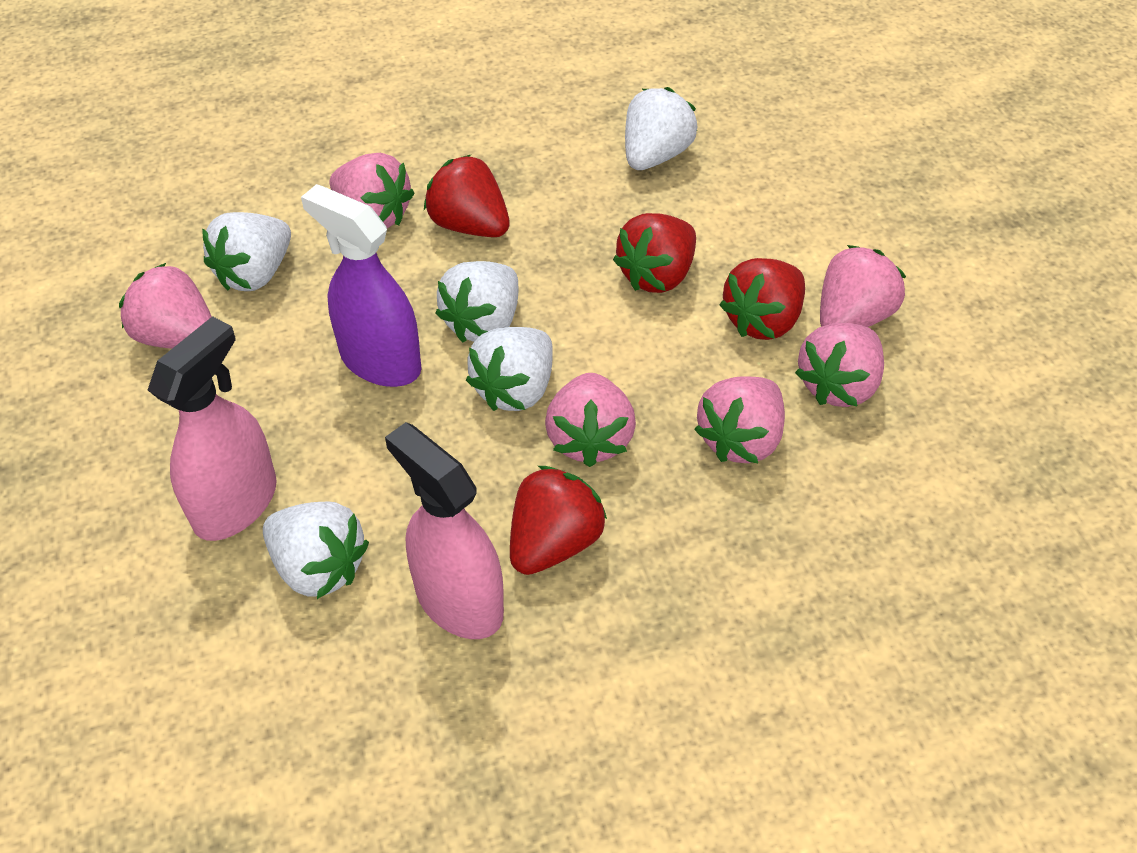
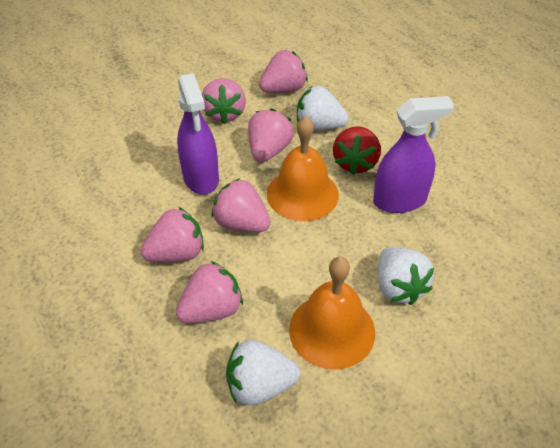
orange bell: none = 0 -> [267,116,339,221] [289,257,375,370] = 2
pink spray bottle: [148,316,277,541] [385,422,504,639] = 2 -> none = 0
purple spray bottle: [301,184,422,387] = 1 -> [177,73,219,195] [373,96,454,213] = 2
red strawberry: [424,155,510,237] [510,466,607,575] [613,213,696,293] [719,258,805,340] = 4 -> [333,127,381,175] = 1
white strawberry: [202,212,291,291] [263,502,369,599] [435,261,518,343] [466,327,553,411] [625,87,698,170] = 5 -> [226,340,300,406] [297,86,349,130] [378,247,434,305] = 3

